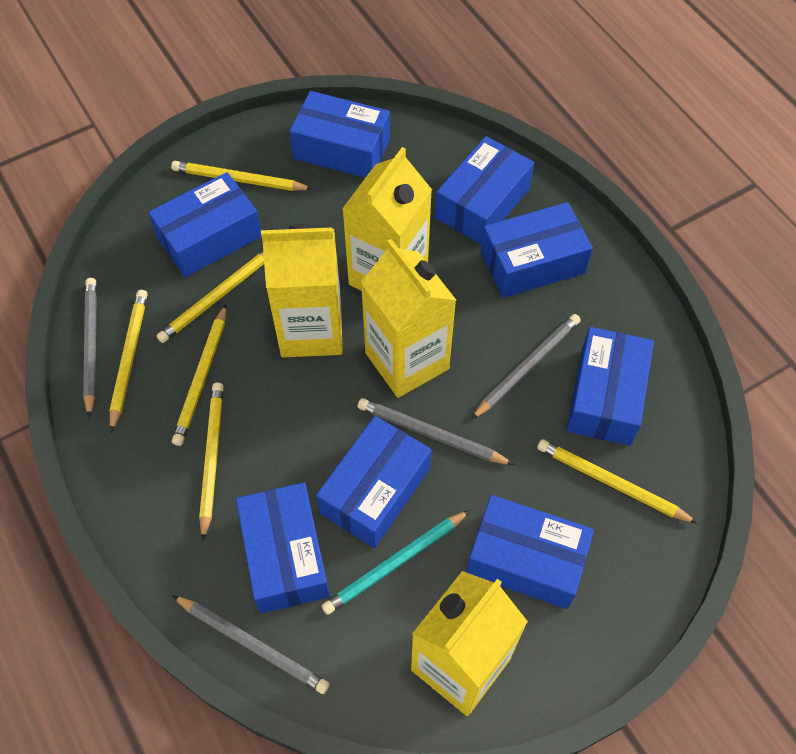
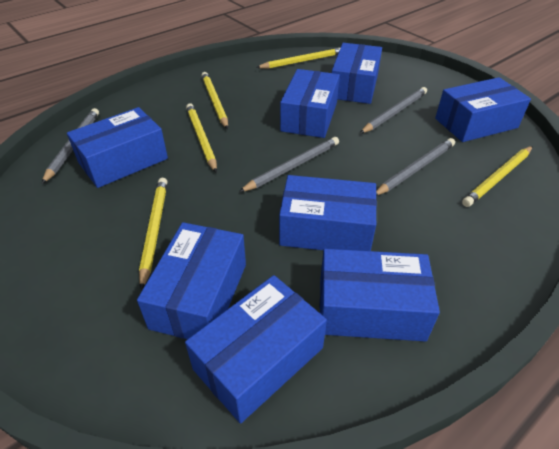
turquoise pencil: [321,510,470,615] = 1 -> none = 0
yellow carton: [261,224,343,357] [342,147,432,291] [361,239,456,398] [411,571,528,716] = 4 -> none = 0
yellow pencil: [109,290,147,433] [156,252,264,343] [171,161,313,191] [172,304,227,446] [199,382,224,541] [537,439,698,524] = 6 -> [139,178,168,290] [186,103,217,173] [201,72,228,129] [256,47,341,69] [462,146,533,207] = 5

